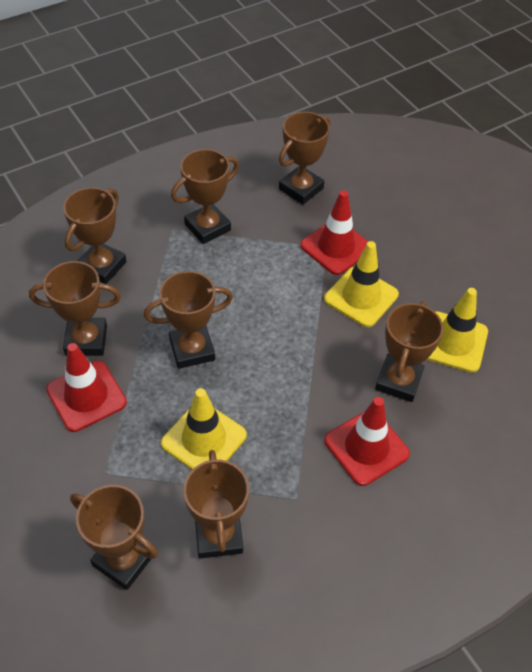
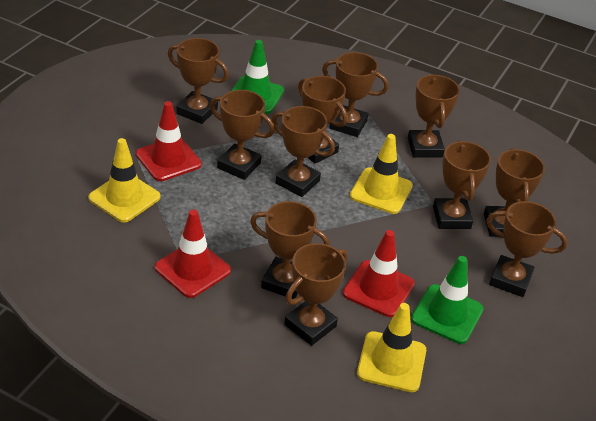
brown trophy: [29,261,121,356] [63,187,126,284] [70,485,158,590] [144,271,233,369] [171,149,239,244] [183,450,249,559] [279,112,330,205] [375,301,444,402] = 8 -> [168,38,229,124] [210,90,275,180] [250,201,329,299] [272,106,335,197] [284,243,347,346] [298,76,347,164] [322,52,389,137] [408,74,460,157] [433,140,491,229] [484,148,545,237] [486,201,568,297] = 11
green traffic cone: none = 0 -> [231,40,284,114] [411,256,484,344] = 2

